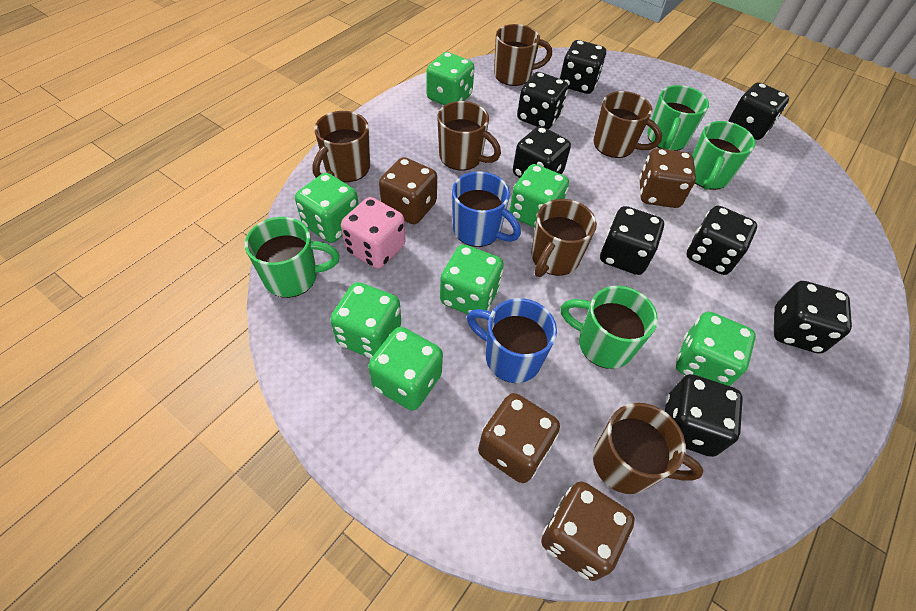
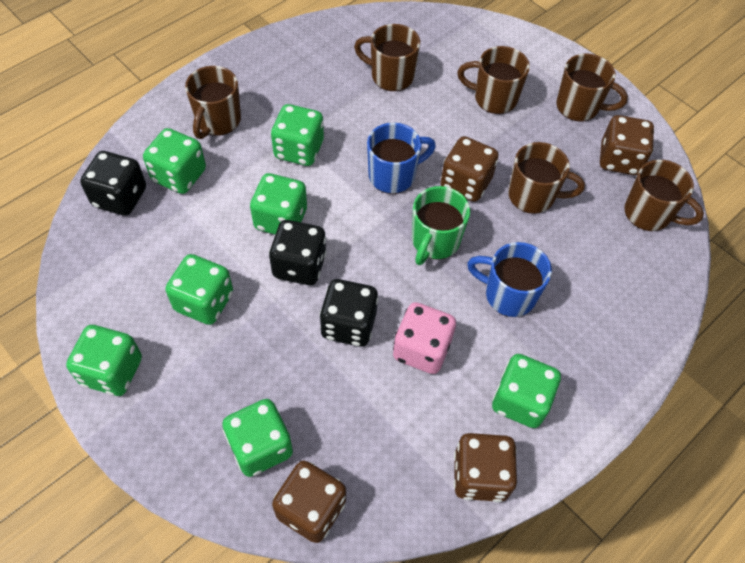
black dice: [513,126,571,178] [517,72,568,129] [560,40,607,94] [600,206,664,275] [665,374,743,457] [686,206,757,275] [728,82,789,140] [774,281,852,354] = 8 -> [80,151,146,216] [269,220,327,285] [319,279,378,347] = 3
green mug: [245,217,340,298] [561,286,658,369] [647,85,709,151] [692,121,755,190] = 4 -> [412,186,470,265] = 1

